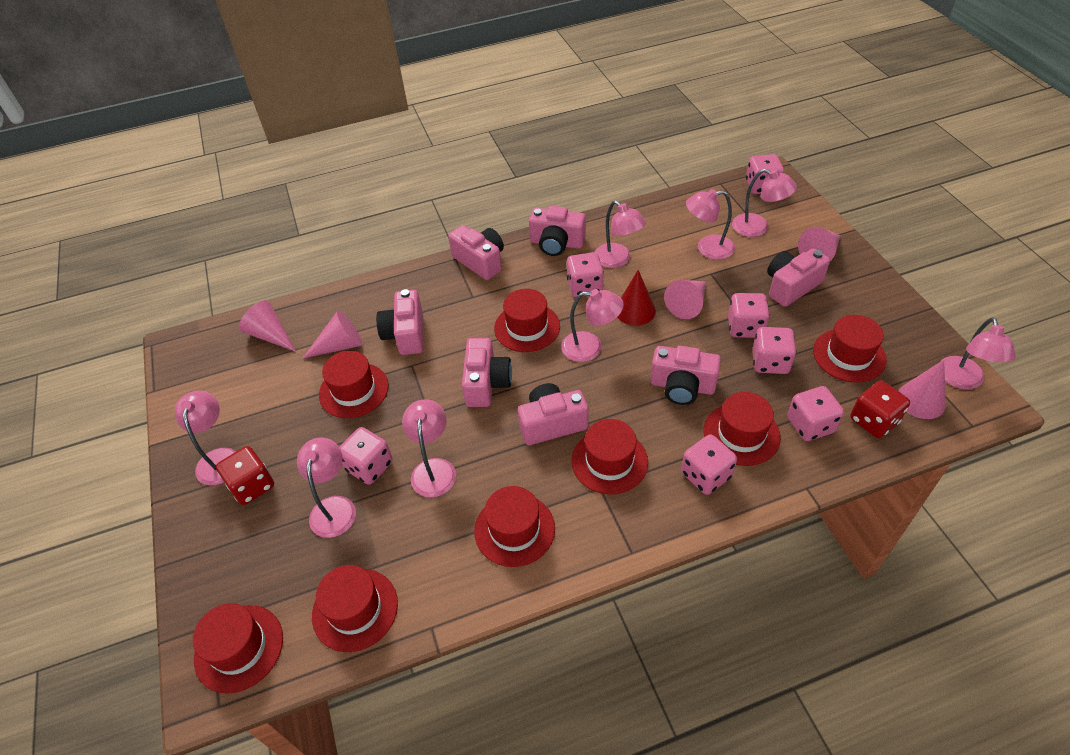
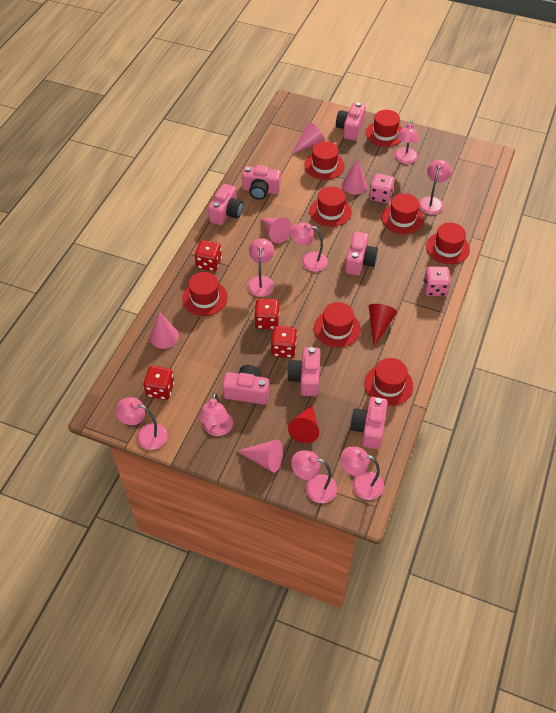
pink dice: [339,427,393,485] [567,252,604,297] [681,434,737,495] [728,293,770,338] [746,154,784,194] [752,327,796,374] [787,386,844,441] = 7 -> [369,173,395,203] [424,266,451,296] = 2
red cone: [617,270,656,326] = 1 -> [288,405,319,443] [369,304,397,346] = 2
red dice: [216,446,274,505] [850,381,910,438] = 2 -> [143,366,174,400] [195,240,222,271] [254,299,280,330] [271,326,297,358] = 4

